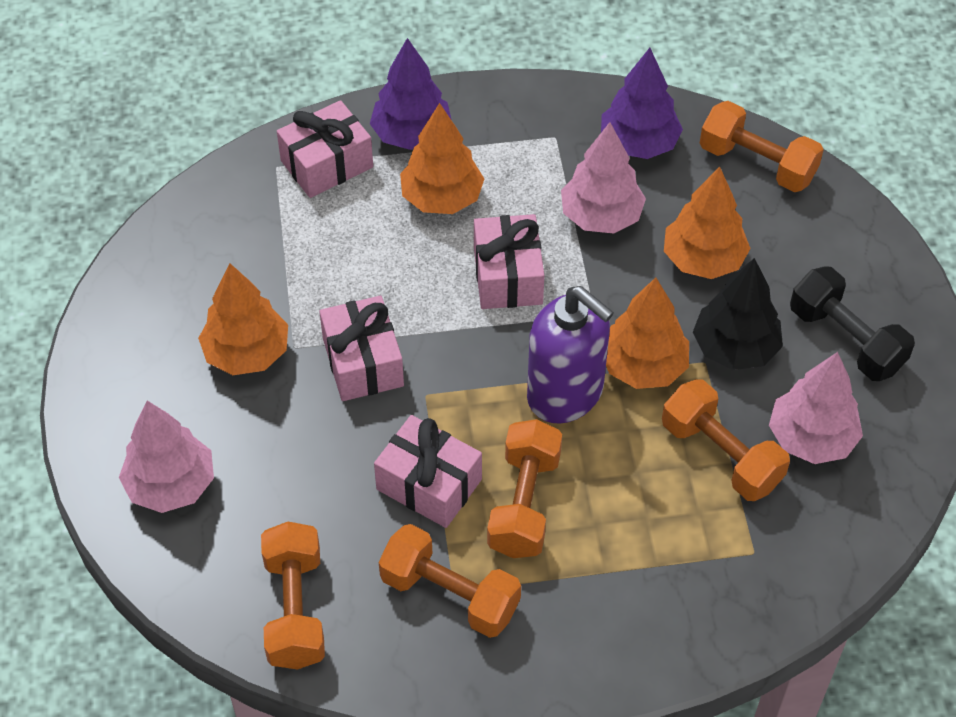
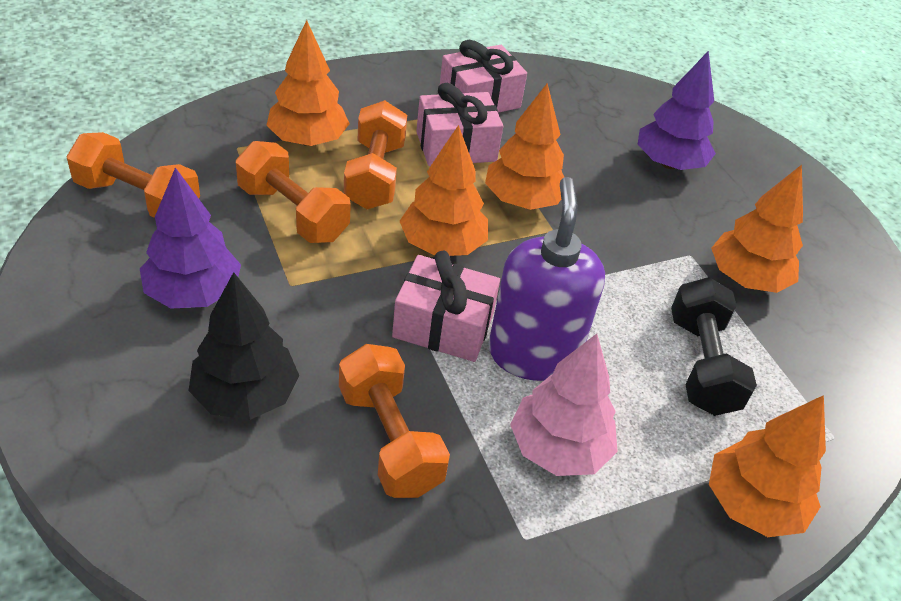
orange dumbbell: [261,522,325,670] [379,524,521,638] [487,419,562,558] [662,379,790,501] [700,101,824,192] = 5 -> [66,132,200,218] [236,141,351,243] [339,344,450,498] [344,100,407,209] = 4
orange tree: [198,263,288,375] [400,103,484,214] [606,278,689,389] [664,167,751,279] = 4 -> [266,20,350,146] [399,125,488,256] [485,84,564,210] [709,395,826,537] [711,165,803,293] = 5
pink gift: [277,100,373,198] [319,296,404,401] [374,415,482,528] [474,214,544,309] = 4 -> [392,250,500,362] [416,83,503,166] [440,40,527,113] = 3
pink tree: [119,401,214,513] [561,122,646,234] [769,352,863,464] = 3 -> [510,334,618,476] = 1

